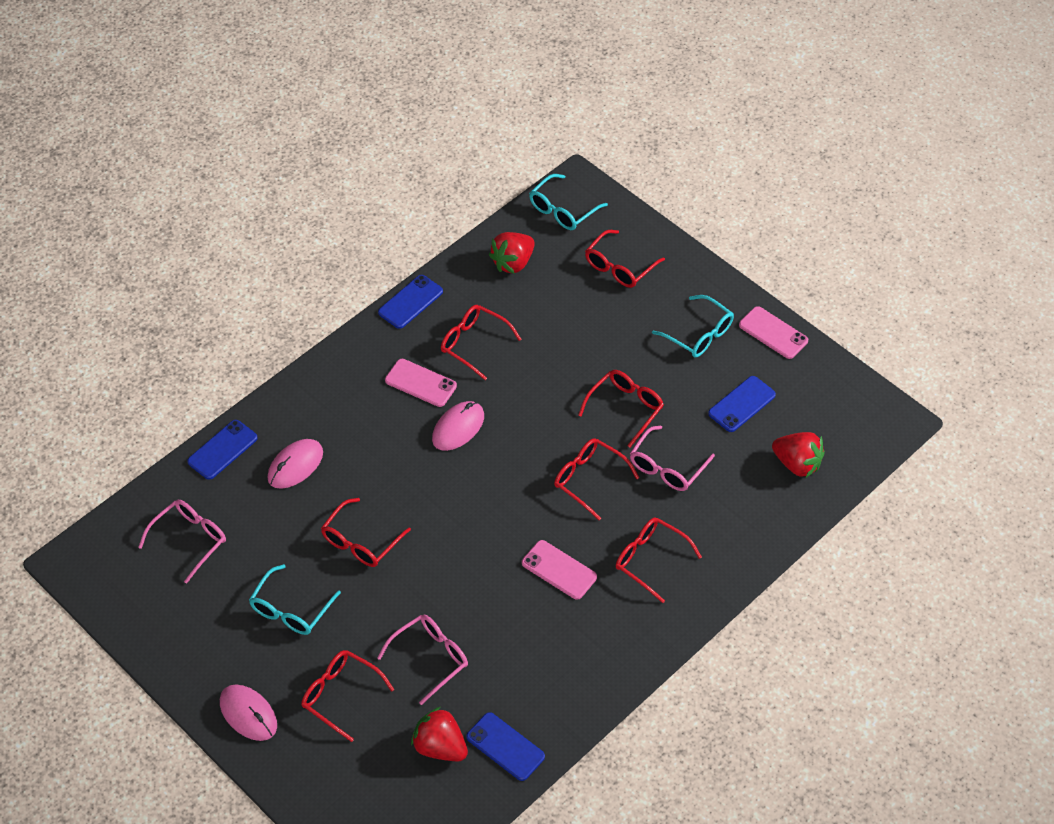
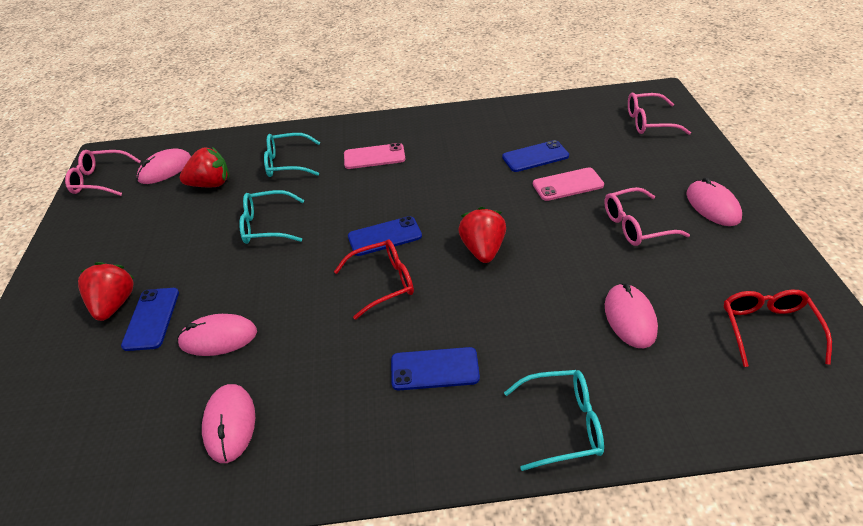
pink mouse: [220,685,277,741] [267,439,323,489] [432,401,484,451] = 3 -> [137,148,191,184] [177,314,257,356] [202,384,255,463] [605,283,658,348] [687,178,742,226] = 5
pink phone: [385,359,457,407] [522,540,597,600] [739,306,808,359] = 3 -> [344,143,405,169] [533,168,604,201] = 2
red glasses: [302,650,394,742] [321,498,411,567] [441,305,521,380] [554,438,639,520] [578,370,664,448] [585,230,665,288] [616,517,702,603] = 7 -> [334,239,414,320] [724,289,832,367] = 2

